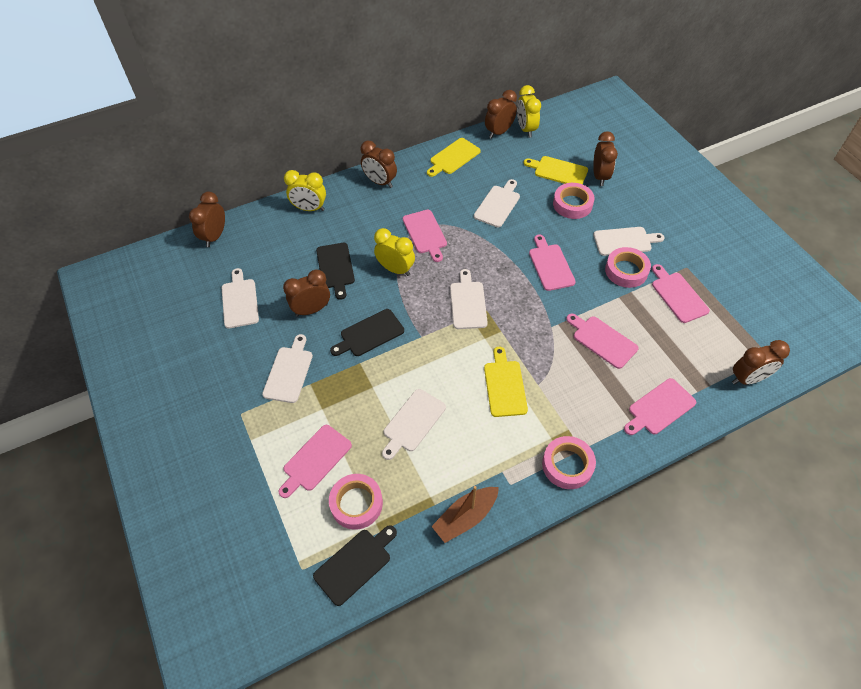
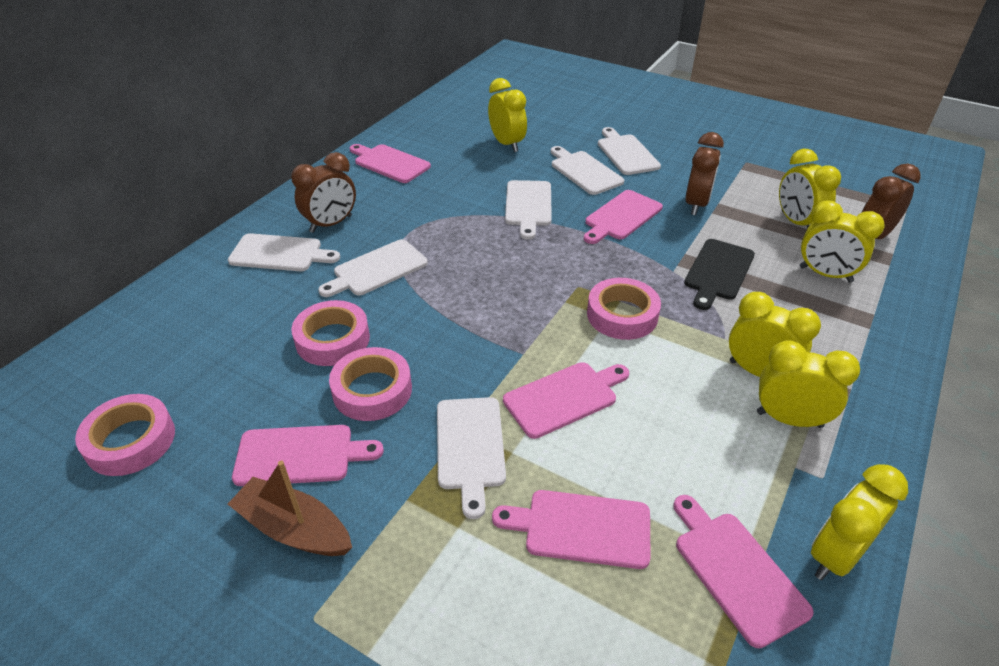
black cutting board: [313,525,397,606] [316,243,355,300] [330,309,404,356] = 3 -> [684,239,755,310] = 1
brown clock: [189,192,225,247] [283,269,330,317] [360,141,397,188] [485,90,517,139] [593,131,618,186] [732,340,790,385] = 6 -> [291,152,356,233] [685,132,724,215] [861,163,921,239] = 3
yellow clock: [284,170,326,211] [374,228,415,276] [517,85,541,138] = 3 -> [488,78,527,152] [729,292,821,377] [757,340,860,428] [779,149,841,228] [800,200,885,283] [811,464,908,580] = 6
yellow cutting board: [427,138,481,177] [484,347,528,417] [524,156,588,184] = 3 -> none = 0

